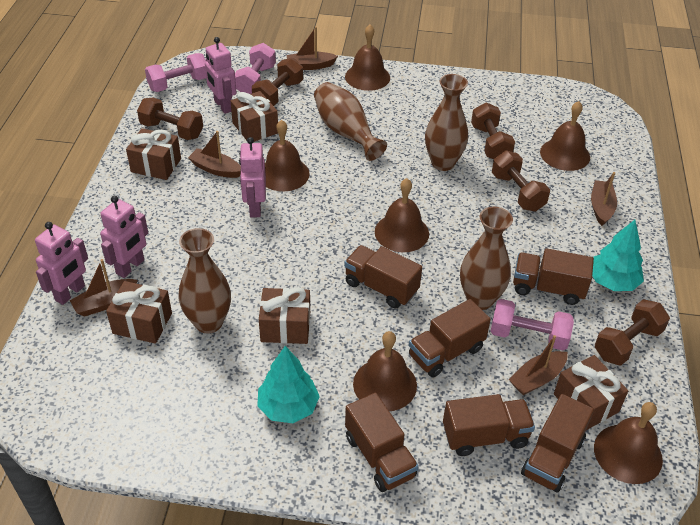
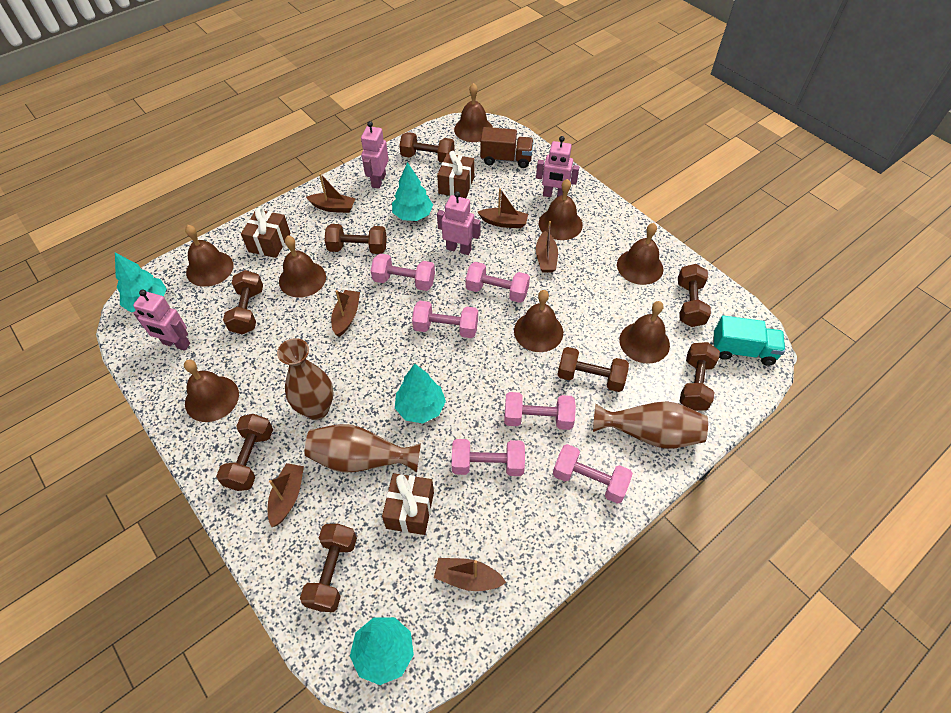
brown bell: [265,120,310,191] [345,25,390,91] [353,331,417,411] [375,178,429,252] [540,101,590,171] [594,402,663,484] = 6 -> [184,360,239,422] [185,225,234,287] [279,236,326,298] [454,83,493,142] [514,290,563,352] [539,179,583,240] [617,223,663,285] [619,301,670,364] = 8
brown boat: [70,259,138,317] [188,131,241,178] [286,27,338,70] [509,335,567,395] [591,172,617,226] = 5 -> [268,463,304,527] [306,173,356,213] [331,290,360,337] [434,558,506,591] [478,188,528,228] [536,221,558,273] = 6
brown dumbbell: [137,98,203,140] [252,58,303,106] [471,102,515,160] [492,151,550,212] [595,299,670,365] = 5 -> [216,414,273,491] [223,270,263,334] [300,524,357,612] [324,224,387,254] [399,132,455,163] [558,347,629,392] [678,264,711,327] [679,342,720,411] = 8
brown gift: [106,281,172,344] [126,128,181,180] [231,91,278,142] [259,287,310,344] [554,355,628,430] = 5 -> [241,207,290,258] [382,473,434,535] [437,151,474,198] = 3
brown truck: [344,245,422,308] [345,393,419,492] [409,299,491,378] [443,394,535,456] [513,248,594,305] [521,394,594,492] = 6 -> [480,127,534,168] = 1
brown vase: [179,228,231,333] [314,82,387,161] [425,74,468,171] [460,207,513,310] = 4 -> [277,338,334,420] [304,424,421,473] [593,401,708,449] = 3
pink dumbbell: [145,53,206,92] [235,43,276,94] [490,299,574,351] = 3 -> [371,253,435,291] [412,301,478,338] [452,439,525,476] [466,262,530,303] [504,392,576,430] [553,444,633,504] = 6
turquoise tree: [257,346,320,423] [592,220,644,291] = 2 -> [115,253,167,312] [350,617,414,685] [392,162,433,221] [395,364,446,423] = 4
turquoise truck: none = 0 -> [713,315,785,366] = 1

